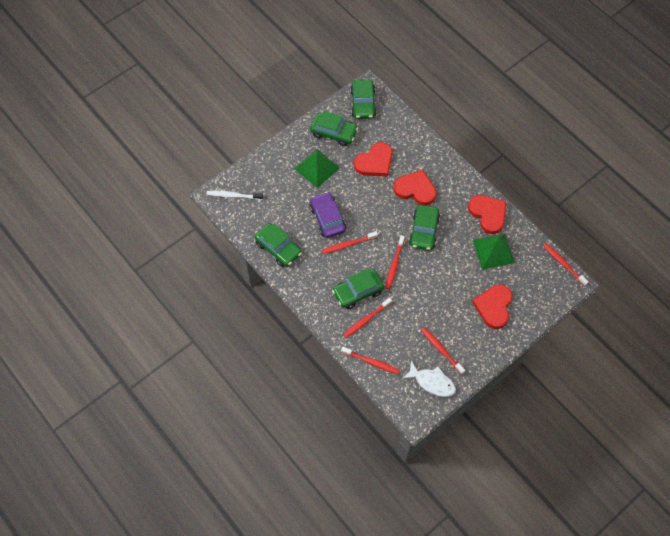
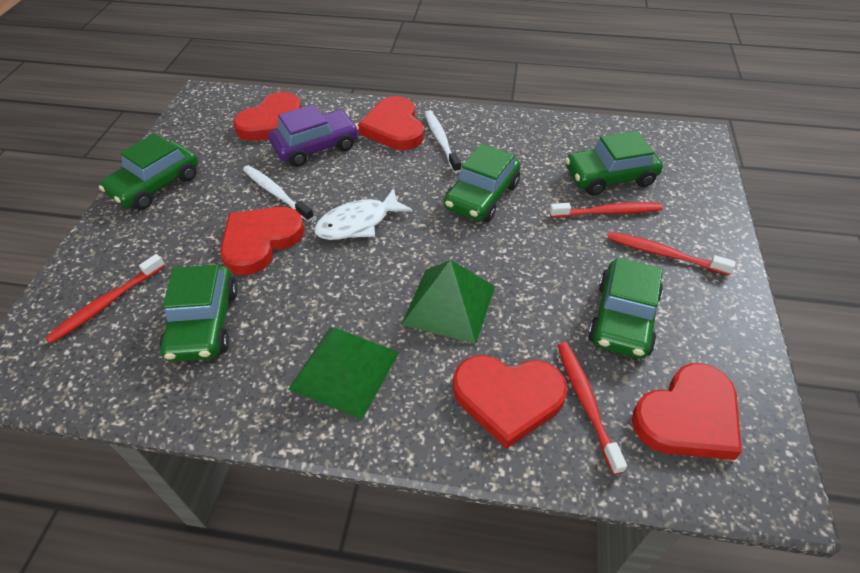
red heart: [354,142,392,177] [393,170,437,206] [468,195,506,234] [472,284,512,329] = 4 -> [220,207,305,275] [233,92,301,141] [358,96,424,150] [453,355,568,449] [632,363,742,460] = 5
red toothbrush: [322,231,378,254] [341,347,400,374] [343,298,392,338] [385,235,405,289] [421,327,465,375] [543,243,589,286] = 6 -> [45,254,165,344] [550,202,663,218] [557,342,627,475] [607,232,736,275] = 4
white toothbrush: [206,191,263,200] = 1 -> [243,165,314,222] [425,110,461,173] = 2

